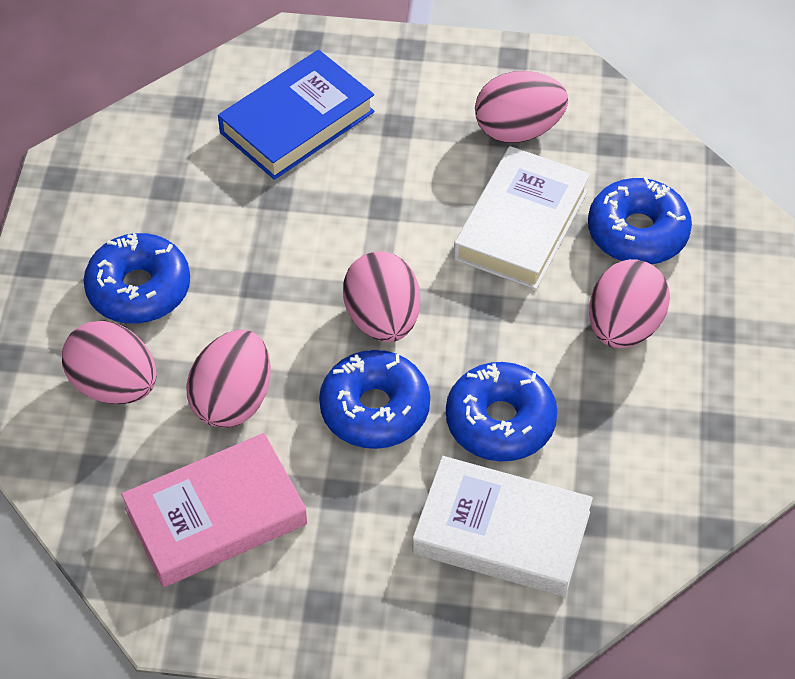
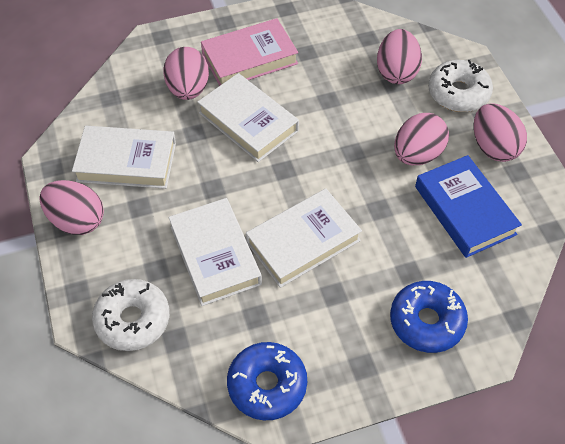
blue donut: [84,233,190,324] [319,350,430,449] [446,362,558,462] [588,177,692,264] = 4 -> [227,342,307,420] [390,281,468,353] = 2
white book: [412,456,593,597] [454,146,590,290] = 2 -> [72,126,176,189] [168,198,262,306] [197,73,299,162] [246,189,362,288] = 4
white donut: none = 0 -> [92,279,170,351] [428,60,493,112] = 2

